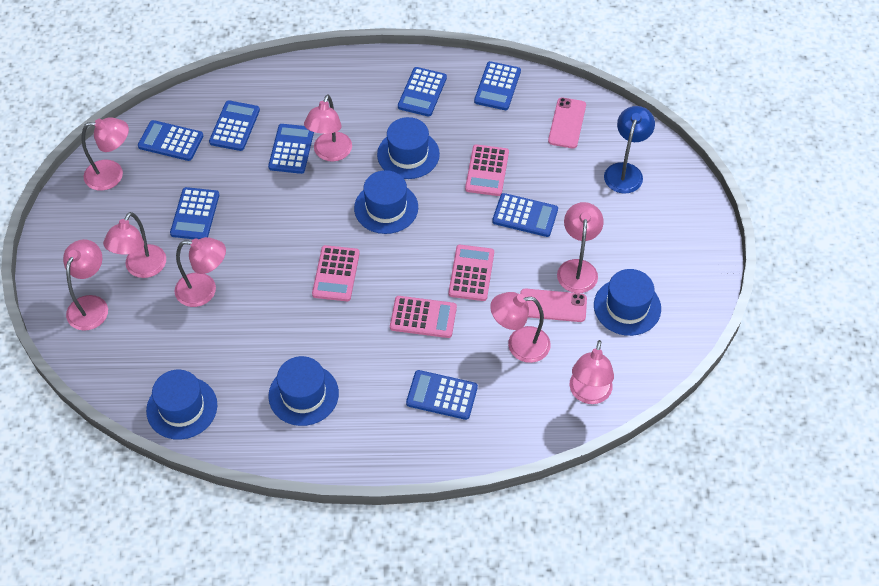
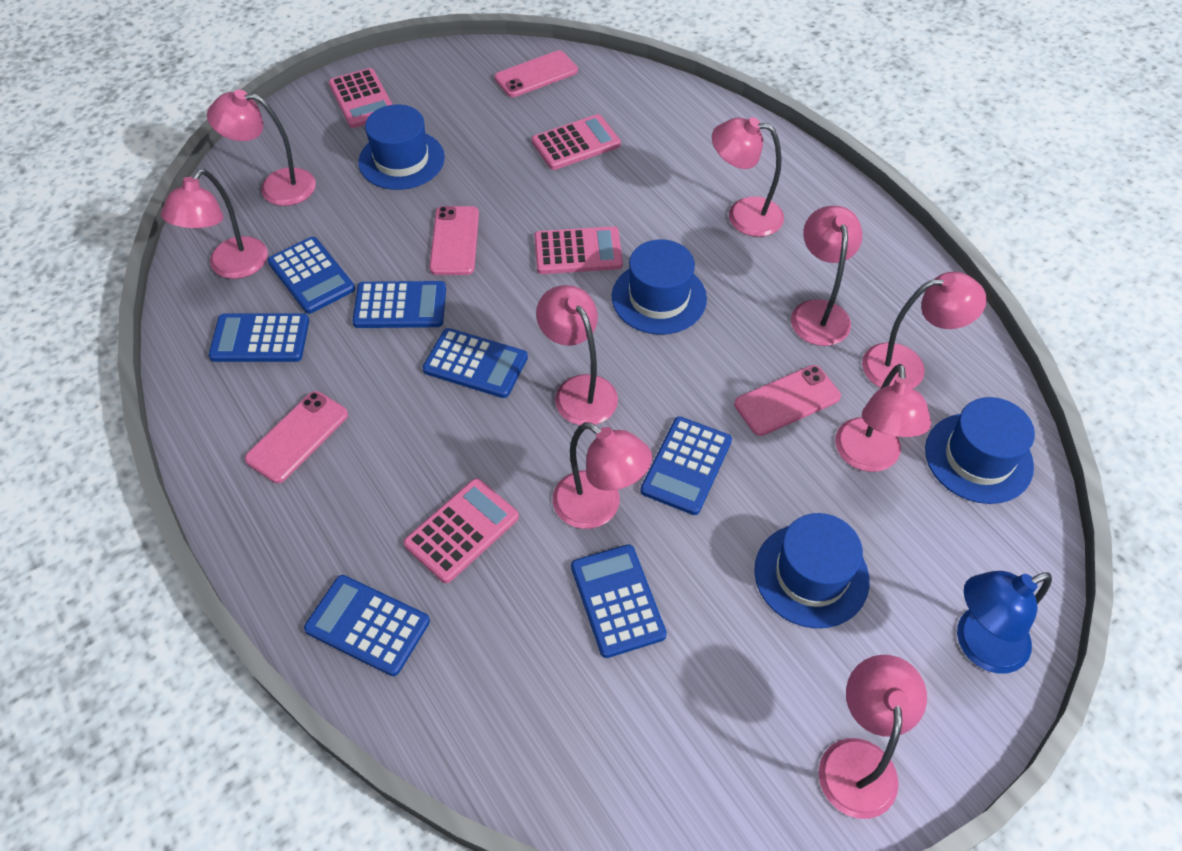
blue calculator: [138,120,203,161] [170,187,219,239] [209,100,260,151] [268,124,314,174] [398,67,447,117] [406,370,478,420] [474,61,521,110] [492,193,558,237] = 8 -> [209,313,309,362] [268,237,355,314] [304,575,430,676] [352,281,446,328] [422,328,528,398] [571,544,667,658] [640,416,732,515] = 7
blue hat: [146,370,217,440] [268,356,339,426] [354,170,418,234] [377,117,440,179] [594,269,661,336] = 5 -> [358,105,445,190] [612,239,707,335] [754,513,870,628] [925,397,1035,504] = 4
pink lamp: [63,239,108,331] [82,117,129,191] [103,212,166,278] [175,237,226,307] [304,95,352,162] [490,292,551,363] [557,202,604,293] [569,340,614,404] = 8 -> [161,169,268,279] [207,90,316,206] [536,285,618,425] [553,422,652,529] [712,117,784,237] [791,206,863,346] [819,655,927,819] [835,364,931,472] [862,272,986,389] = 9
pink phone: [520,289,587,322] [548,97,586,148] = 2 -> [245,391,348,483] [430,206,479,275] [494,50,578,97] [734,365,841,436] = 4

